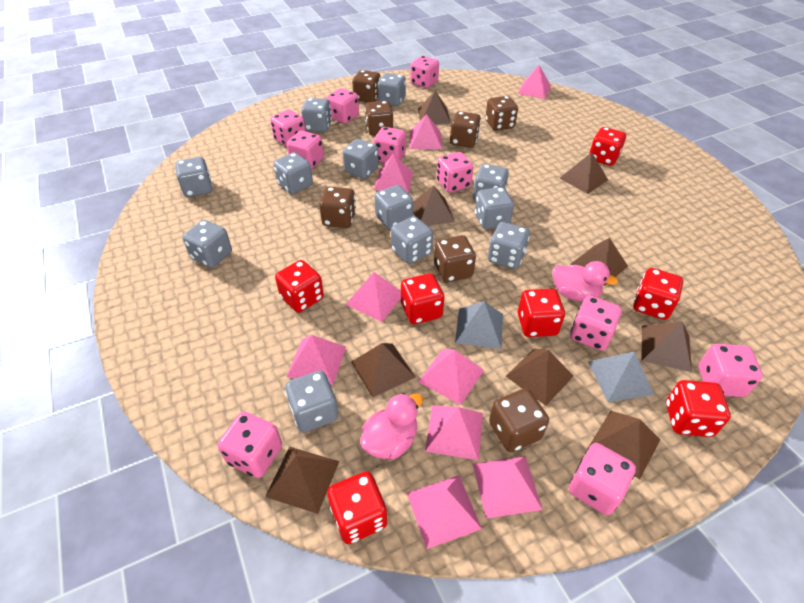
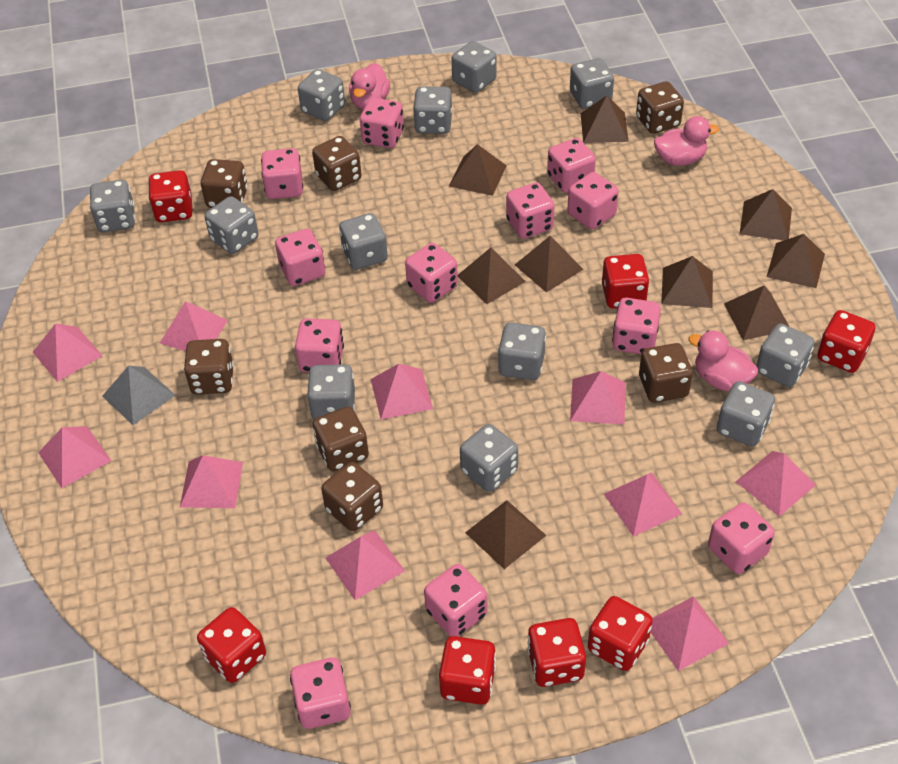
grey pyramid: [455,301,503,349] [588,352,654,402] = 2 -> [102,366,175,425] = 1
pink dice: [218,412,282,478] [270,110,306,147] [287,131,324,169] [326,88,359,124] [374,127,406,163] [410,56,439,88] [437,152,473,193] [569,443,636,515] [570,295,622,351] [698,344,763,397] = 10 -> [261,148,303,199] [275,229,325,286] [290,657,351,729] [295,318,344,372] [360,98,404,148] [405,243,458,303] [424,564,487,637] [506,183,554,239] [547,138,596,193] [567,172,619,230] [612,298,661,354] [708,502,775,574] = 12
pink duck: [360,393,423,460] [553,261,618,302] = 2 -> [349,63,390,109] [654,116,719,166] [688,331,758,391] = 3
pink pyramid: [287,335,346,385] [345,272,401,322] [374,154,413,193] [407,475,482,549] [410,114,442,149] [418,349,484,405] [425,405,483,460] [473,456,543,519] [517,65,551,99] = 9 -> [33,324,102,382] [38,426,111,488] [160,301,228,351] [180,455,243,508] [326,530,405,600] [371,364,433,420] [570,371,626,425] [604,472,682,537] [650,596,729,671] [736,451,816,517] = 10

